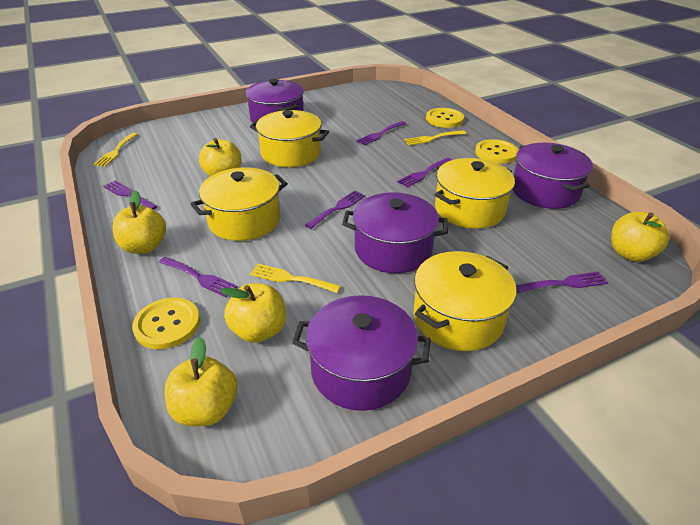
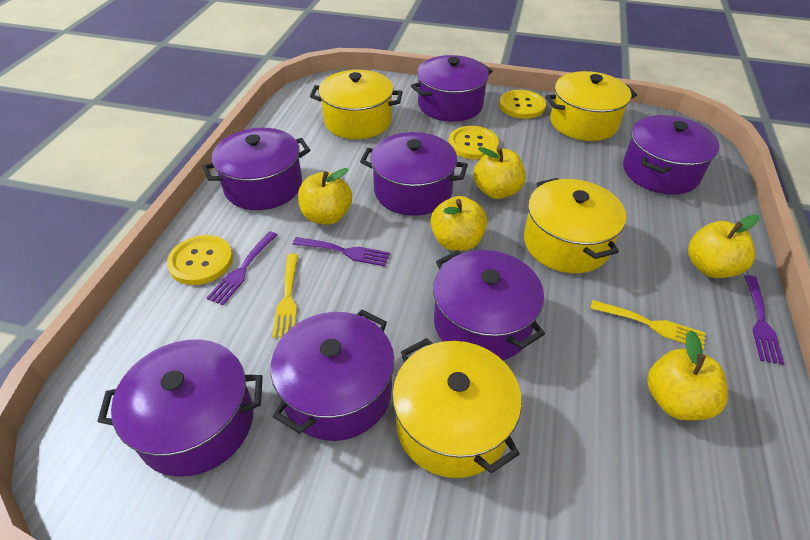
purple fork: [103,181,157,210] [159,257,238,297] [305,190,365,229] [356,121,406,146] [397,158,452,187] [516,272,608,293] = 6 -> [207,231,277,305] [293,237,390,267] [744,275,784,365] = 3
purple pot: [245,79,304,123] [292,295,431,411] [342,192,448,273] [513,143,593,209] = 4 -> [97,340,263,477] [202,128,310,210] [271,309,394,441] [360,132,468,216] [411,55,493,122] [433,250,545,360] [623,115,719,194] = 7
yellow fork: [93,133,138,167] [250,264,341,293] [404,131,466,145] = 3 -> [272,254,298,338] [590,300,705,349] = 2

